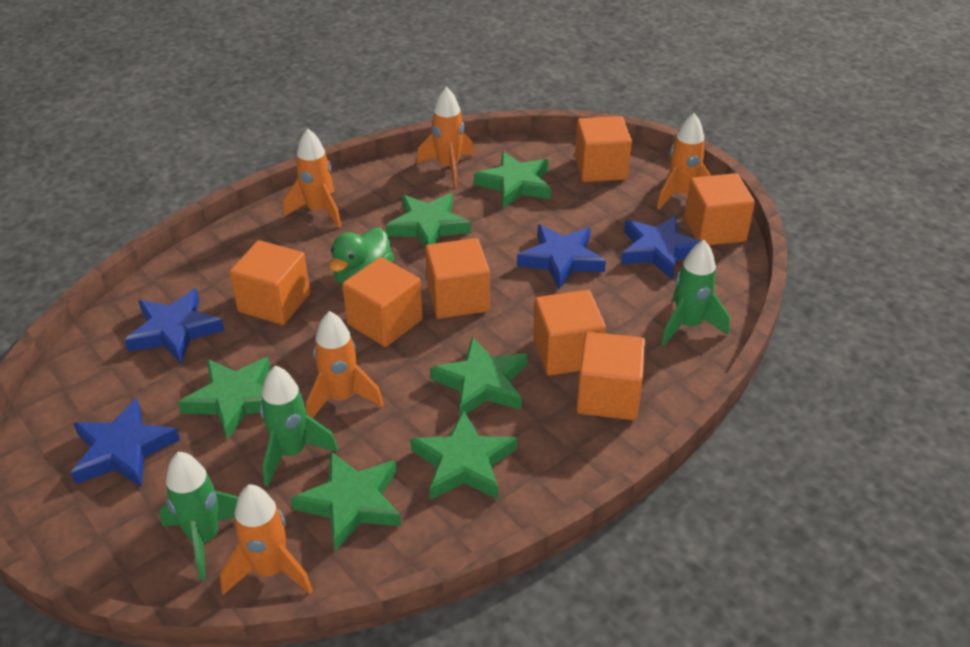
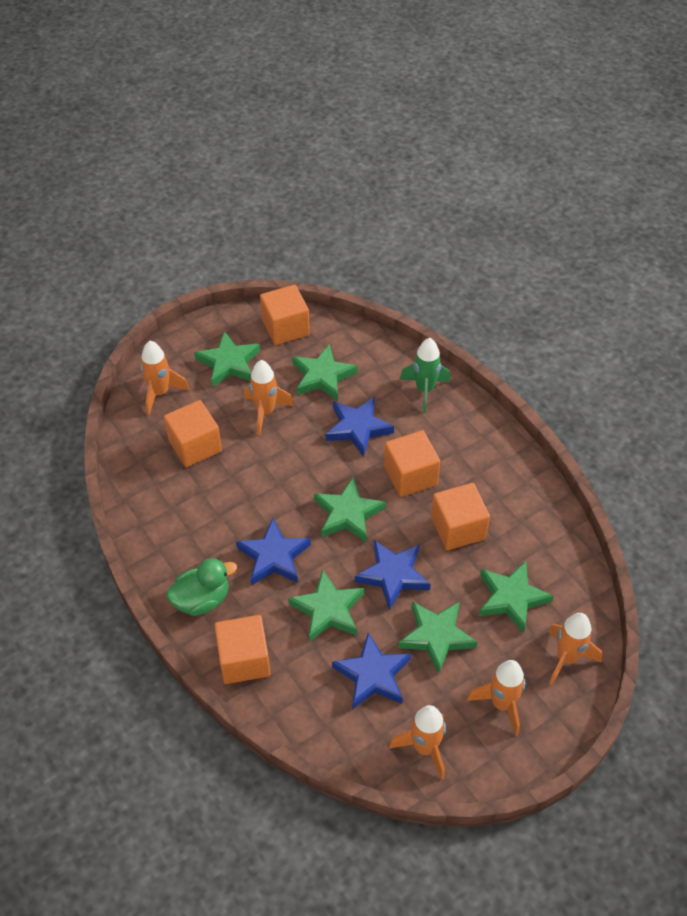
green rocket: [159,452,238,581] [260,366,338,486] [661,240,730,346] = 3 -> [400,338,451,413] = 1
orange cube: [229,240,310,325] [342,257,423,347] [425,238,490,319] [533,290,606,376] [575,116,632,182] [576,332,645,420] [684,173,755,245] = 7 -> [164,400,222,467] [214,615,271,684] [260,285,310,345] [384,430,440,497] [431,483,490,550] = 5

